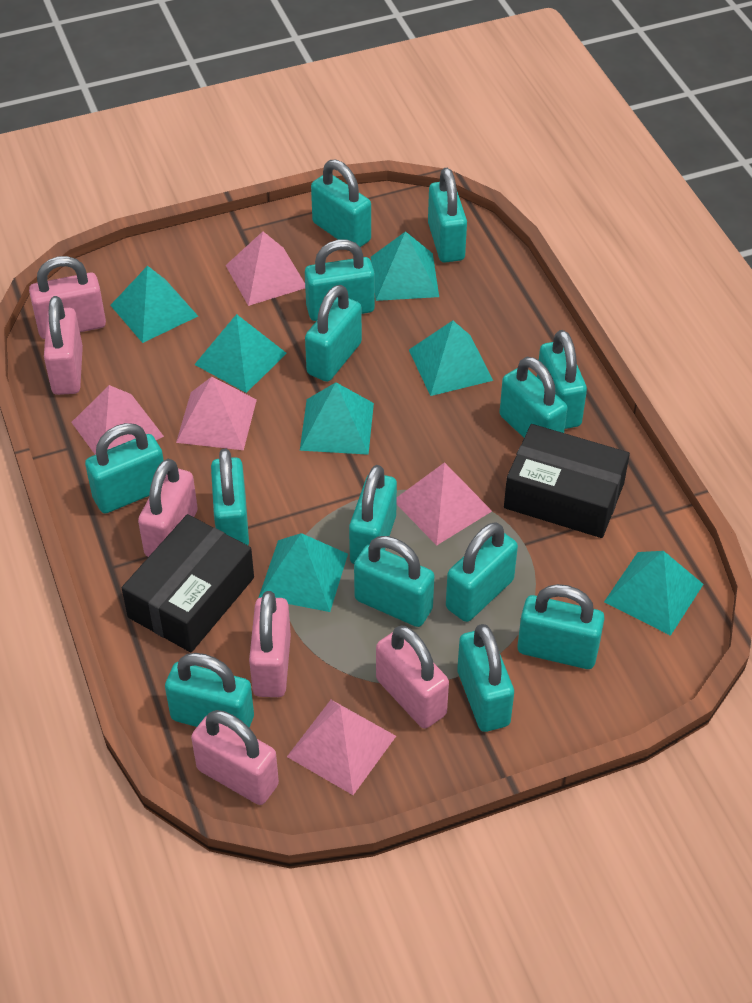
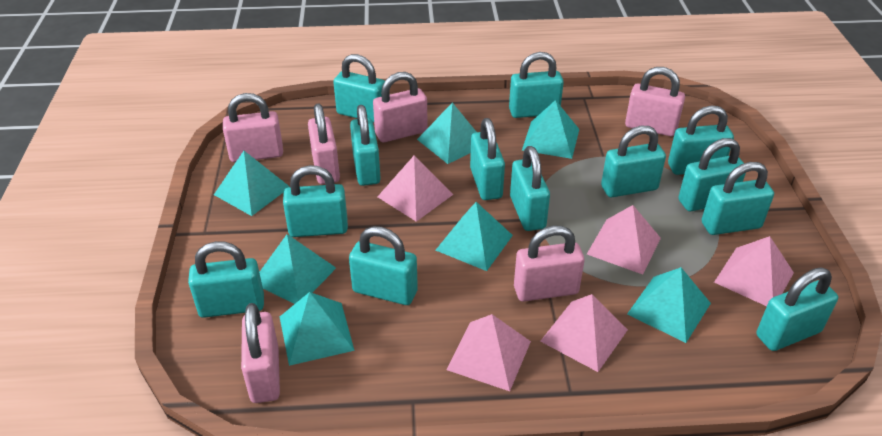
black box: [122,514,254,652] [504,424,630,538] = 2 -> none = 0
turquoise padlock: [85,423,164,513] [165,653,254,727] [211,449,249,545] [305,240,375,321] [305,285,362,382] [311,160,371,247] [349,465,397,564] [354,536,434,627] [428,168,467,263] [446,522,518,622] [457,624,514,732] [500,357,568,438] [517,584,605,669] [537,330,587,429] = 14 -> [188,241,264,318] [283,165,348,237] [333,54,385,122] [349,226,418,305] [350,105,381,186] [470,118,505,200] [509,52,564,118] [510,146,550,231] [601,126,666,197] [668,106,734,175] [678,138,746,211] [702,162,774,235] [756,268,838,351] = 13

